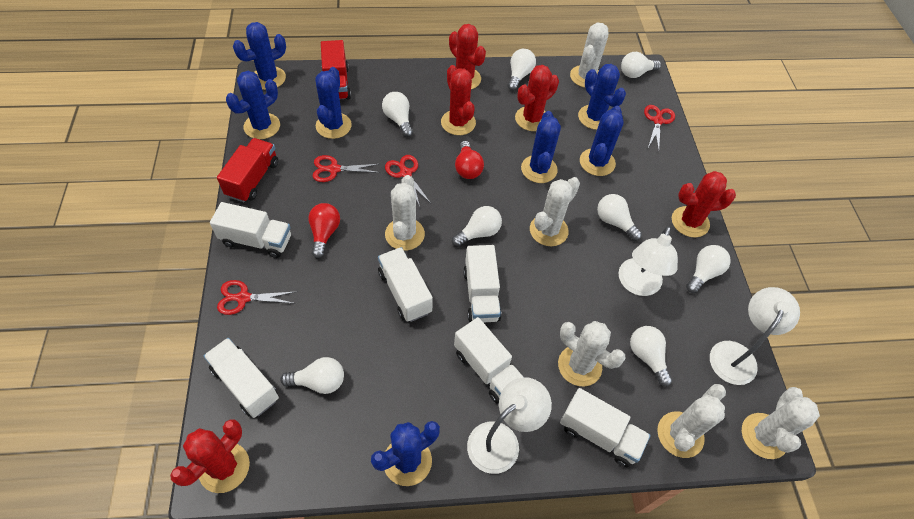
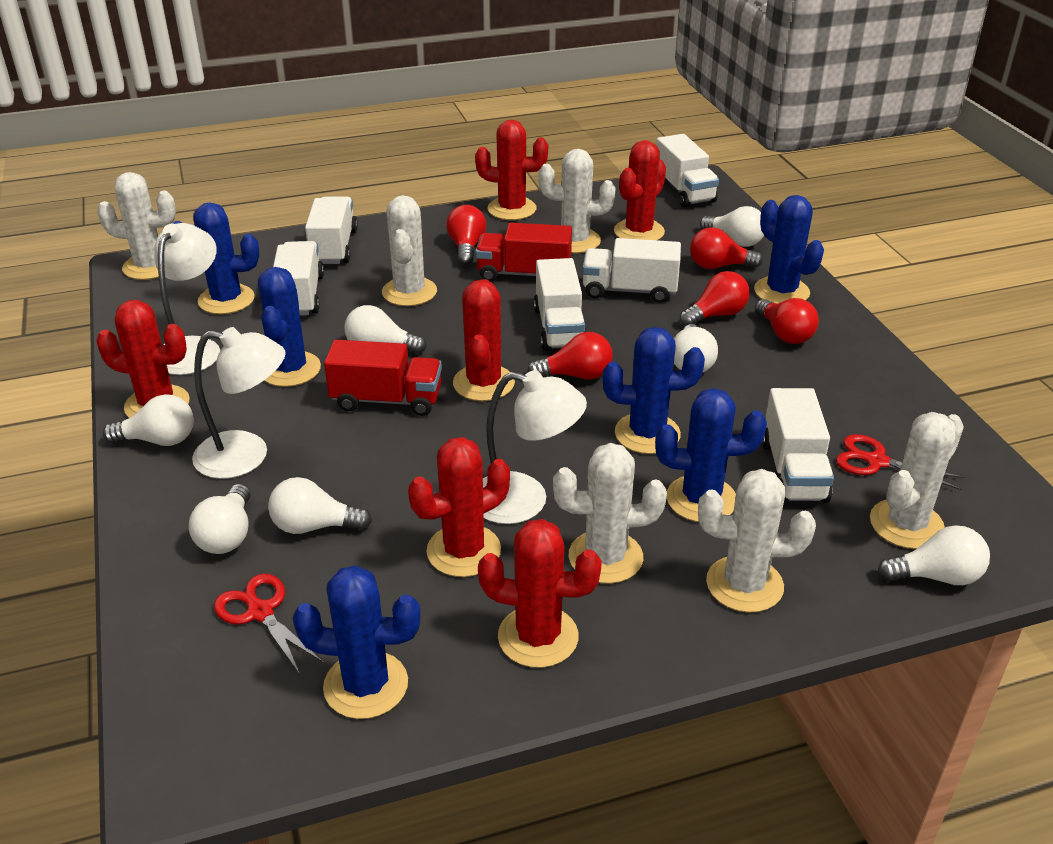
blue cactus: [226,71,280,139] [233,22,286,90] [315,67,352,139] [371,421,440,486] [521,111,561,183] [578,64,626,130] [580,106,624,176] = 7 -> [173,202,260,314] [258,267,321,387] [293,565,421,719] [603,327,705,454] [655,388,767,522] [754,195,824,303] = 6
red cactus: [170,419,250,493] [441,65,476,135] [449,24,486,89] [515,65,559,131] [672,171,736,237] = 5 -> [96,300,190,418] [408,437,510,577] [453,279,515,401] [475,120,548,220] [478,519,602,668] [614,140,666,240] = 6
red light bulb: [308,203,340,258] [455,141,484,179] = 2 -> [446,205,486,265] [527,332,613,380] [680,271,750,326] [690,227,763,269] [755,298,819,344] = 5
red scissors: [217,280,297,315] [312,155,380,182] [385,155,431,207] [644,105,675,150] = 4 -> [214,574,324,675] [836,434,965,490] = 2
white light bulb: [280,357,344,394] [382,92,413,137] [452,206,502,247] [508,49,536,90] [597,194,642,240] [621,52,661,78] [630,326,672,387] [686,245,731,293] = 8 -> [103,394,194,446] [189,484,251,554] [268,477,372,534] [344,305,427,354] [674,324,718,372] [700,206,764,247] [878,525,990,585] = 7

